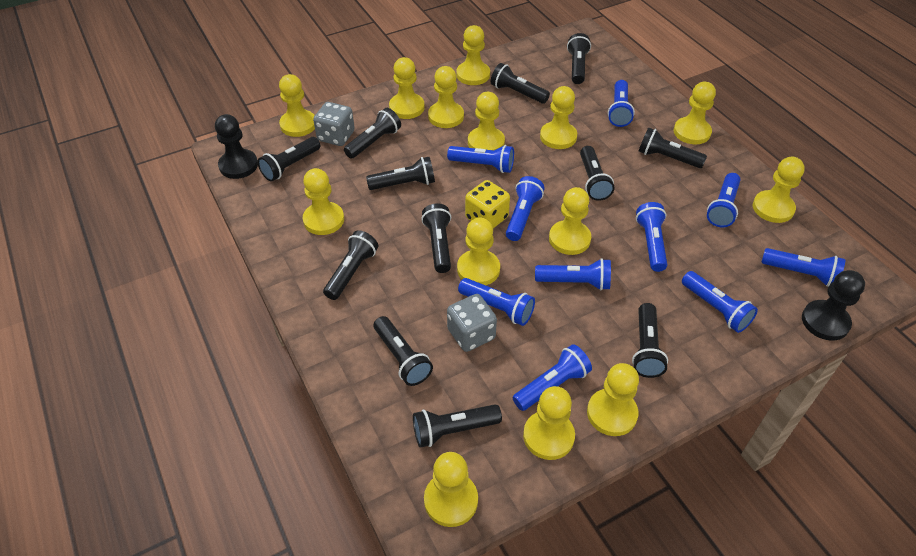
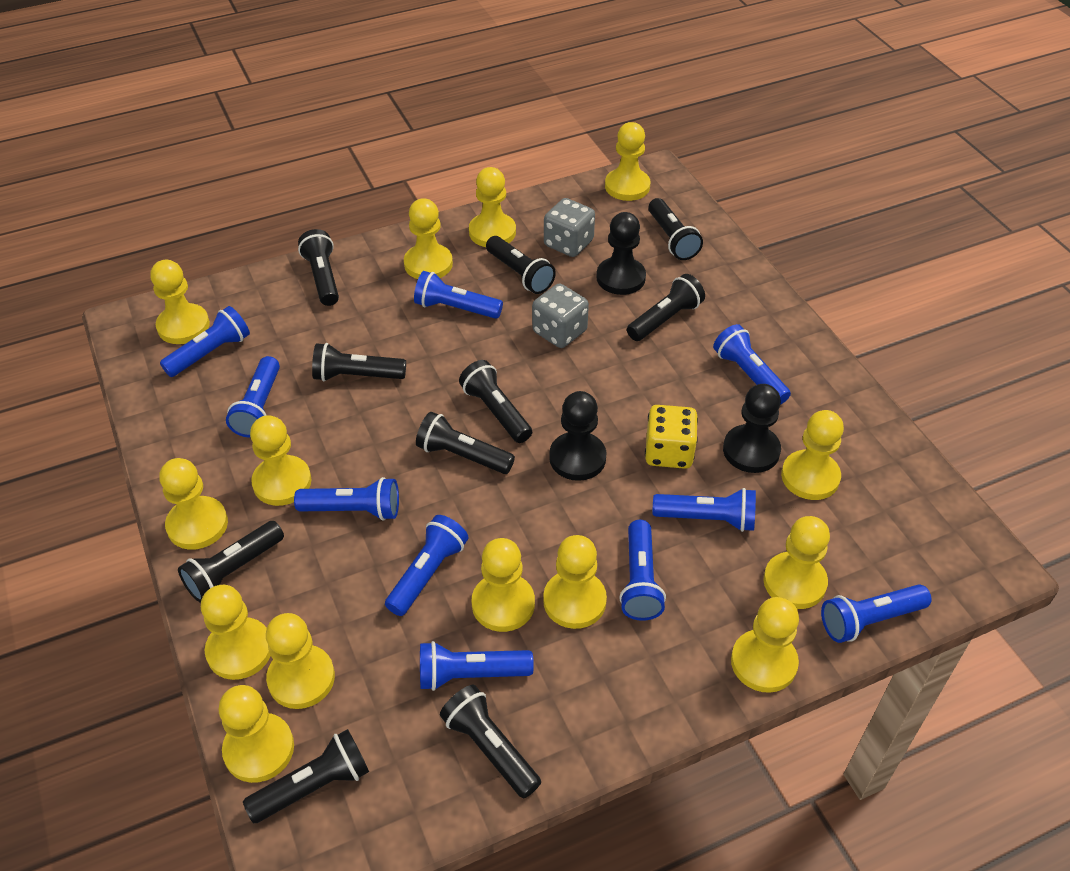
black flashlight: [258,137,320,181] [323,230,378,300] [344,108,401,159] [366,157,435,190] [374,316,433,386] [413,404,502,448] [421,203,451,273] [491,63,550,104] [567,33,591,84] [580,146,615,201] [632,303,668,378] [639,127,707,168] = 12 -> [178,521,284,603] [243,729,369,823] [298,229,339,306] [312,343,406,382] [416,412,515,474] [440,685,541,798] [459,360,532,443] [486,236,556,294] [627,274,705,341] [648,198,703,260] = 10
black pawn: [215,114,258,179] [802,270,865,341] = 2 -> [549,391,607,481] [596,212,646,295] [723,384,781,473] = 3

